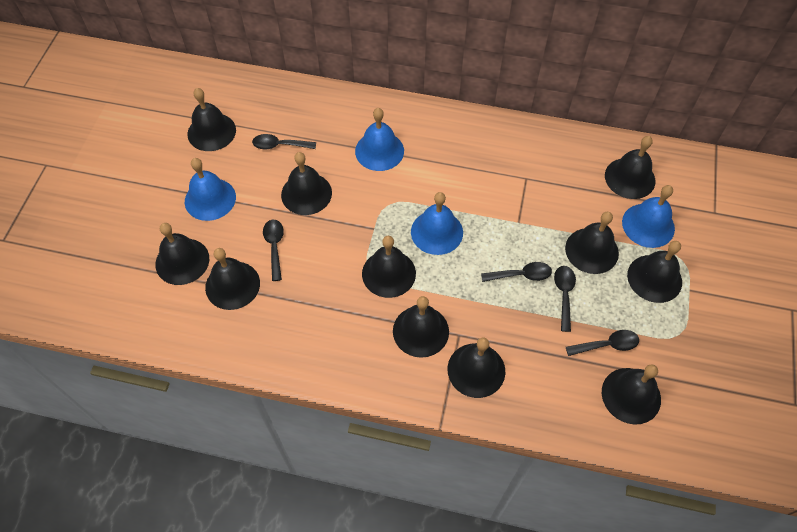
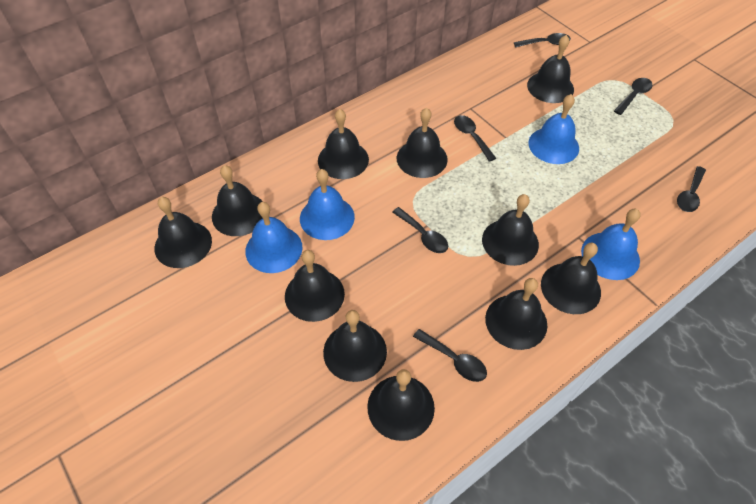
black spoon: [252,134,316,149] [263,220,284,281] [481,262,552,282] [554,266,576,332] [566,330,639,356] = 5 -> [392,207,448,253] [413,329,487,382] [454,115,496,162] [514,33,571,47] [614,78,652,115] [677,166,706,212] = 6

